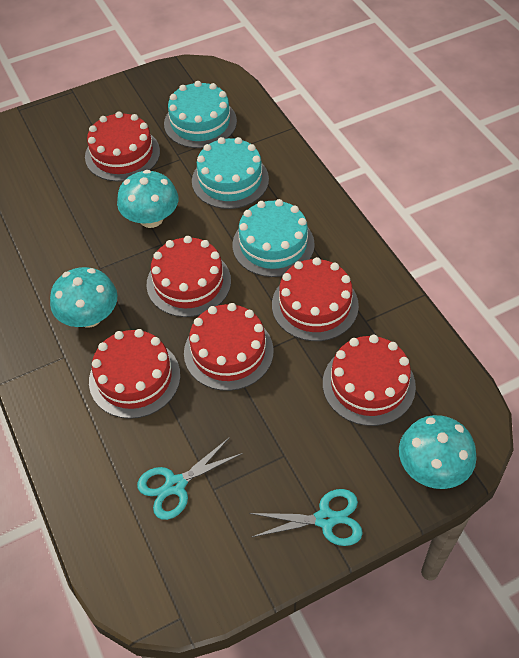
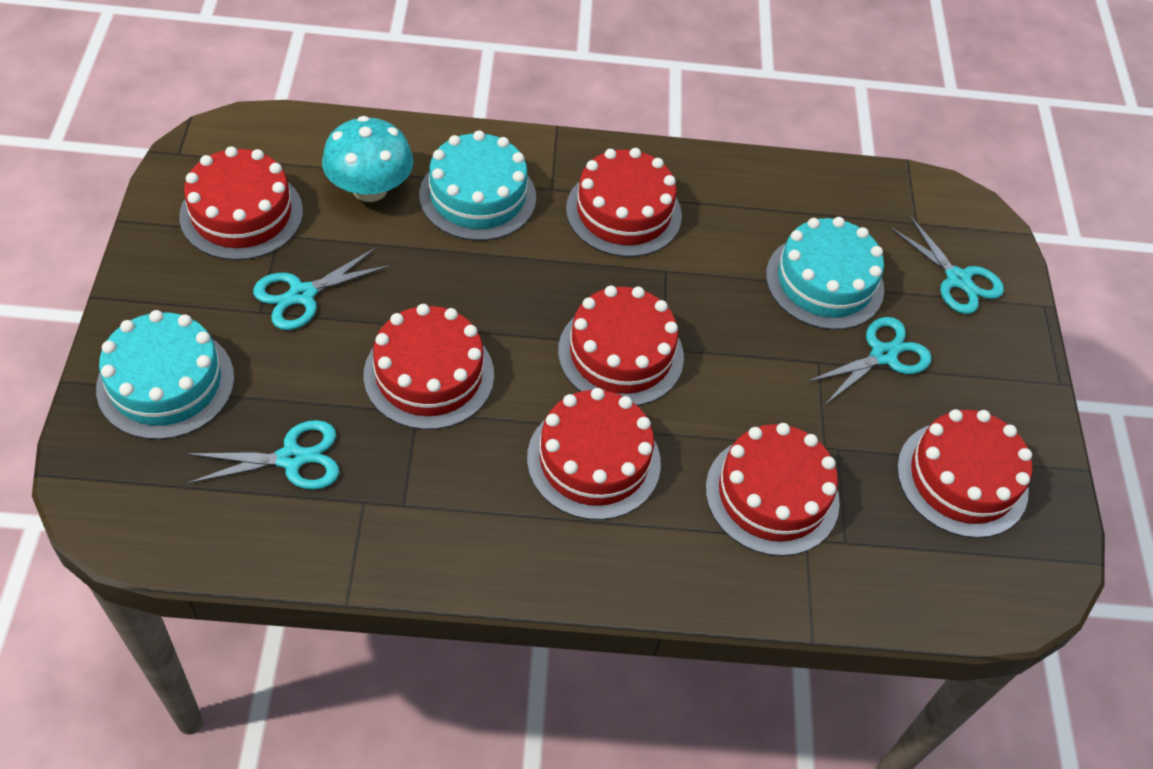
red cake: [85,112,160,182] [89,329,180,419] [147,236,231,317] [184,303,274,391] [272,257,359,341] [323,335,416,426] = 6 -> [179,146,303,260] [364,304,494,430] [527,388,661,520] [558,285,684,406] [566,148,682,257] [706,423,840,556] [897,409,1032,538] = 7
turquoise mushroom: [50,267,117,327] [117,170,179,228] [399,415,477,489] = 3 -> [322,116,413,202] = 1
turquoise scissors: [137,437,243,520] [249,489,363,546] = 2 -> [186,420,339,490] [253,247,391,330] [806,317,932,405] [890,216,1004,314] = 4

